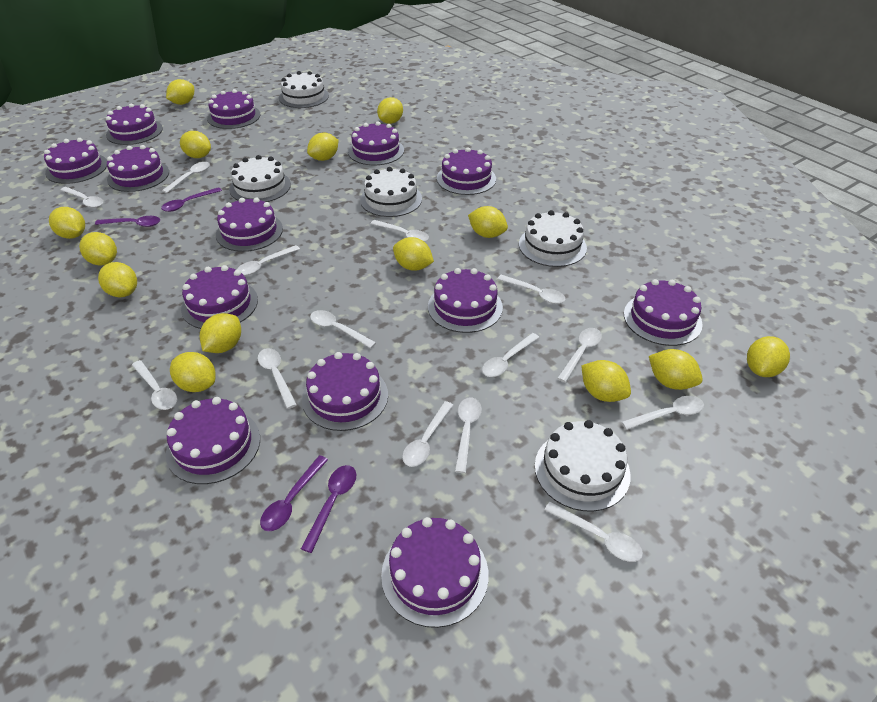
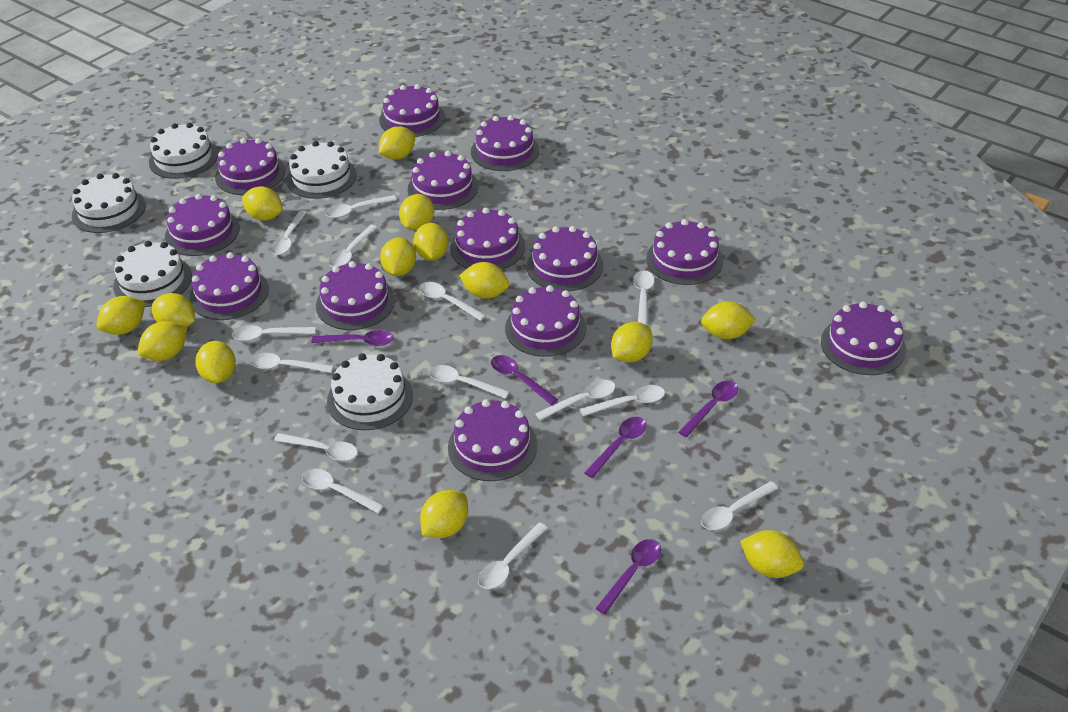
purple spoon: [95,216,160,227] [161,187,222,212] [260,455,328,532] [301,465,357,553] = 4 -> [311,330,394,346] [491,355,558,405] [584,417,646,478] [596,539,661,614] [679,381,738,437] = 5

